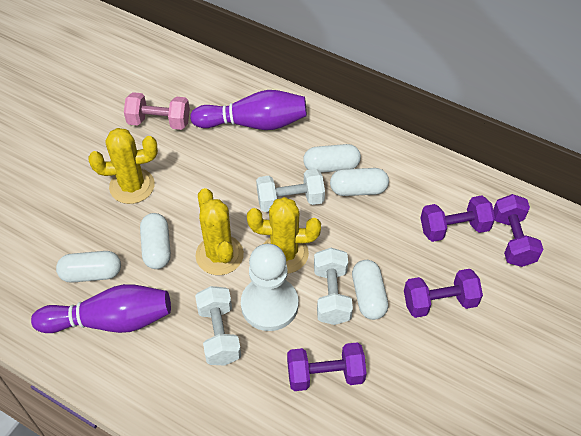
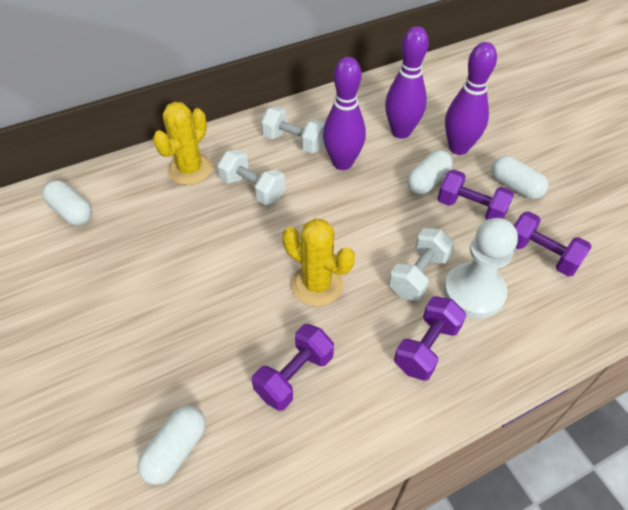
pink dumbbell: [124,92,190,130] = 1 -> none = 0
purple bowling pin: [31,284,171,333] [190,90,307,130] = 2 -> [323,57,366,170] [385,26,429,139] [445,42,497,155] = 3
white capsule: [56,251,121,283] [140,213,171,269] [303,144,361,173] [330,168,389,196] [352,260,388,320] = 5 -> [42,180,92,225] [138,406,206,485] [407,150,453,194] [491,156,549,199] = 4
yellow cactus: [88,128,158,204] [195,188,244,275] [247,197,321,274] = 3 -> [153,102,212,185] [283,218,355,306] = 2

